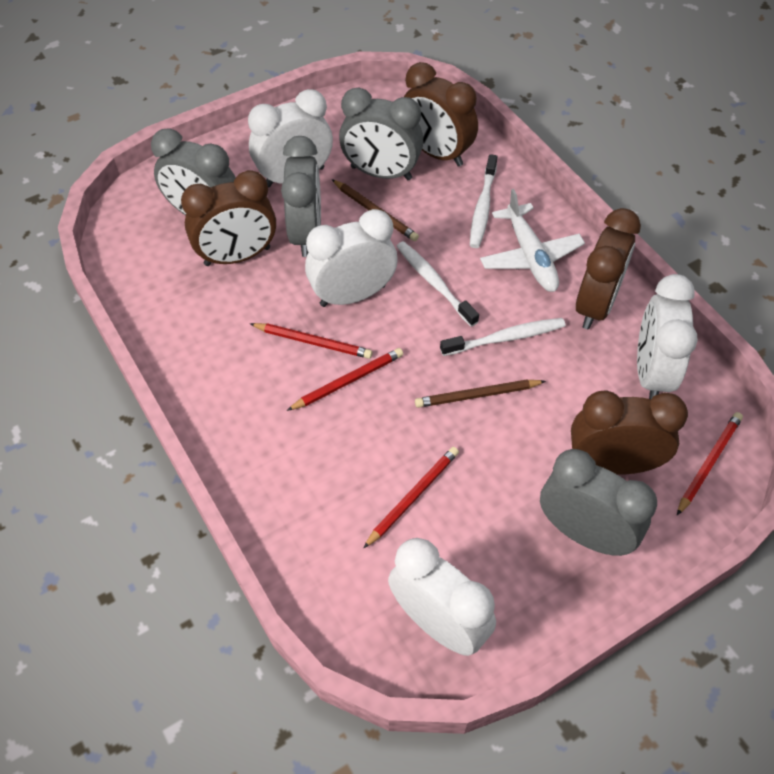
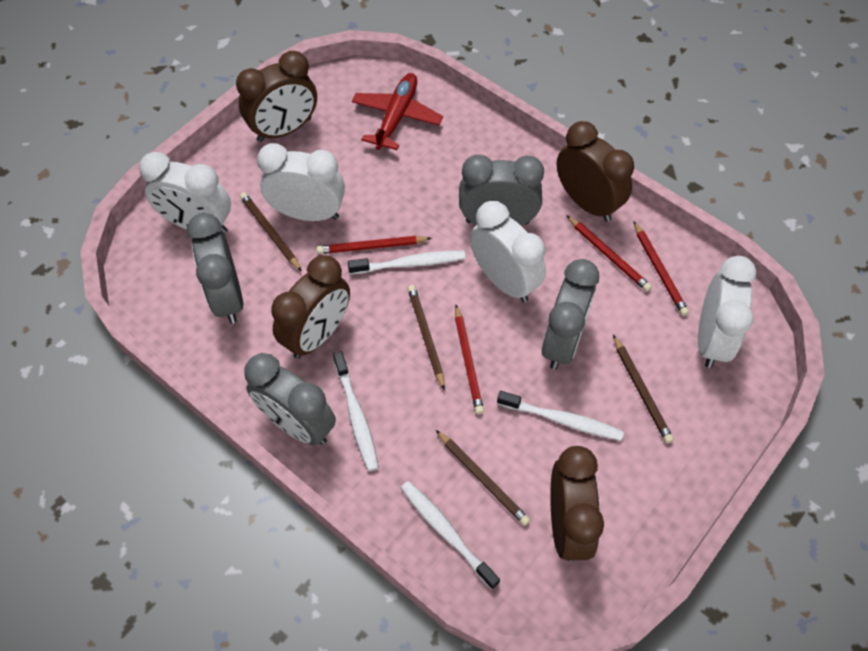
brown pencil: [332,179,419,241] [415,379,546,408] = 2 -> [240,192,302,272] [407,285,445,390] [436,430,530,526] [613,335,674,443] = 4
red plane: none = 0 -> [352,73,443,150] = 1
white plane: [480,189,585,292] = 1 -> none = 0
white toothbrush: [396,241,479,327] [440,318,566,356] [470,154,497,248] = 3 -> [333,351,379,471] [348,251,466,274] [401,481,500,590] [497,391,624,441] = 4

